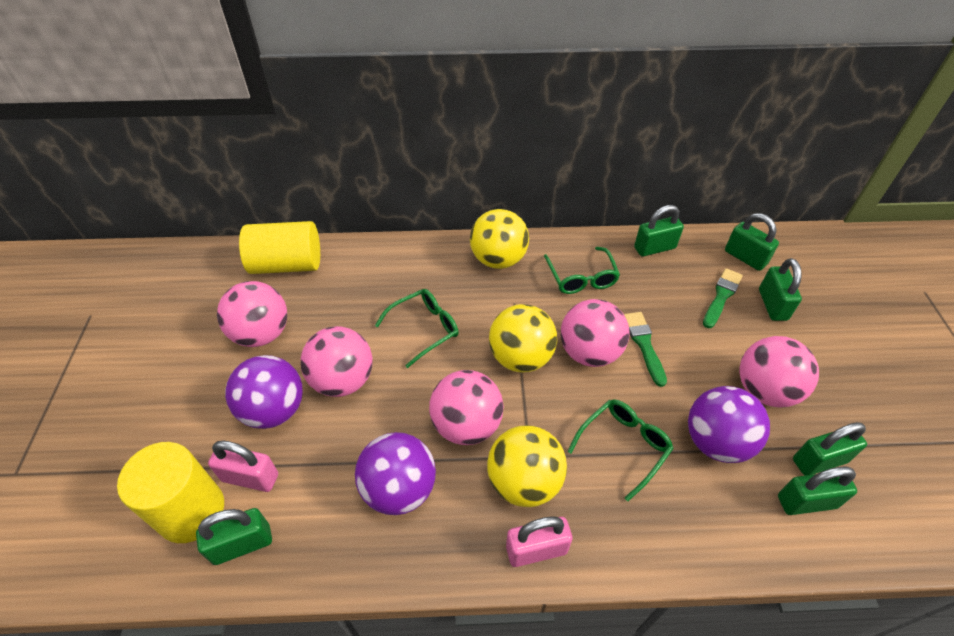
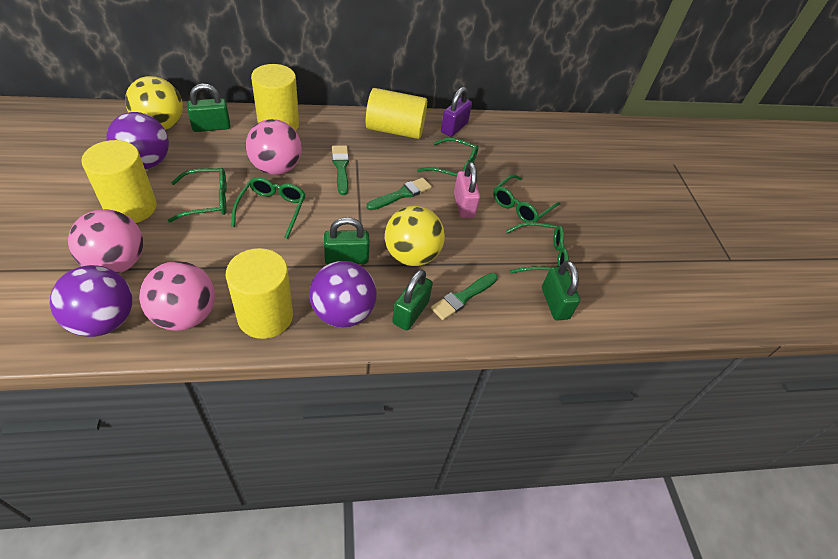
green brush: [624,312,667,387] [703,268,743,328] = 2 -> [332,145,349,195] [366,178,432,210] [431,273,498,320] = 3
green glasses: [375,289,459,368] [544,247,620,294] [567,399,674,501] = 3 -> [168,168,227,222] [231,177,306,239] [417,137,479,177] [493,175,561,222] [506,222,569,273] = 5
green padlock: [196,508,272,565] [634,205,684,257] [725,213,779,271] [759,258,802,321] [778,467,857,515] [793,422,867,476] = 6 -> [187,84,231,132] [324,217,370,264] [392,269,433,330] [542,260,580,321] = 4
pink ball: [217,281,287,347] [301,326,373,397] [429,370,504,445] [561,299,630,367] [739,336,819,407] = 5 -> [68,209,143,273] [139,261,215,331] [246,119,302,175] = 3
pink padlock: [208,440,278,492] [506,517,573,567] = 2 -> [454,162,480,218] = 1
purple padlock: none = 0 -> [441,87,472,137] = 1
yellow ball: [470,209,529,269] [487,425,567,507] [489,304,557,373] = 3 -> [125,76,183,130] [385,206,445,266] = 2
yellow cylinder: [117,442,224,543] [239,221,320,274] = 2 -> [81,140,157,223] [226,248,293,339] [251,64,299,131] [366,88,427,139] = 4

